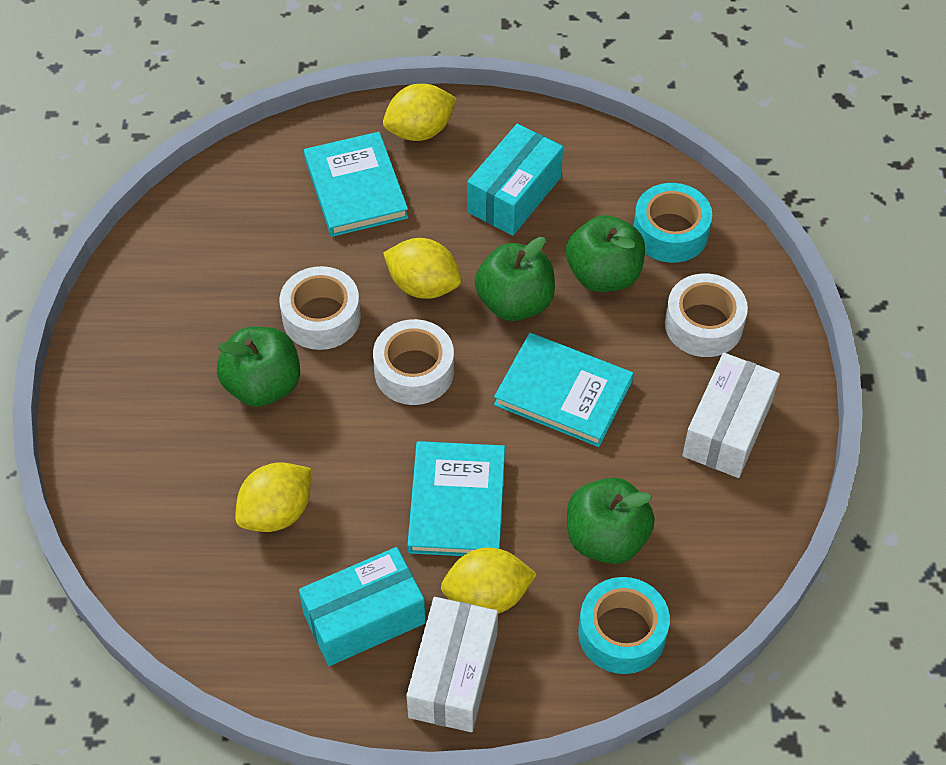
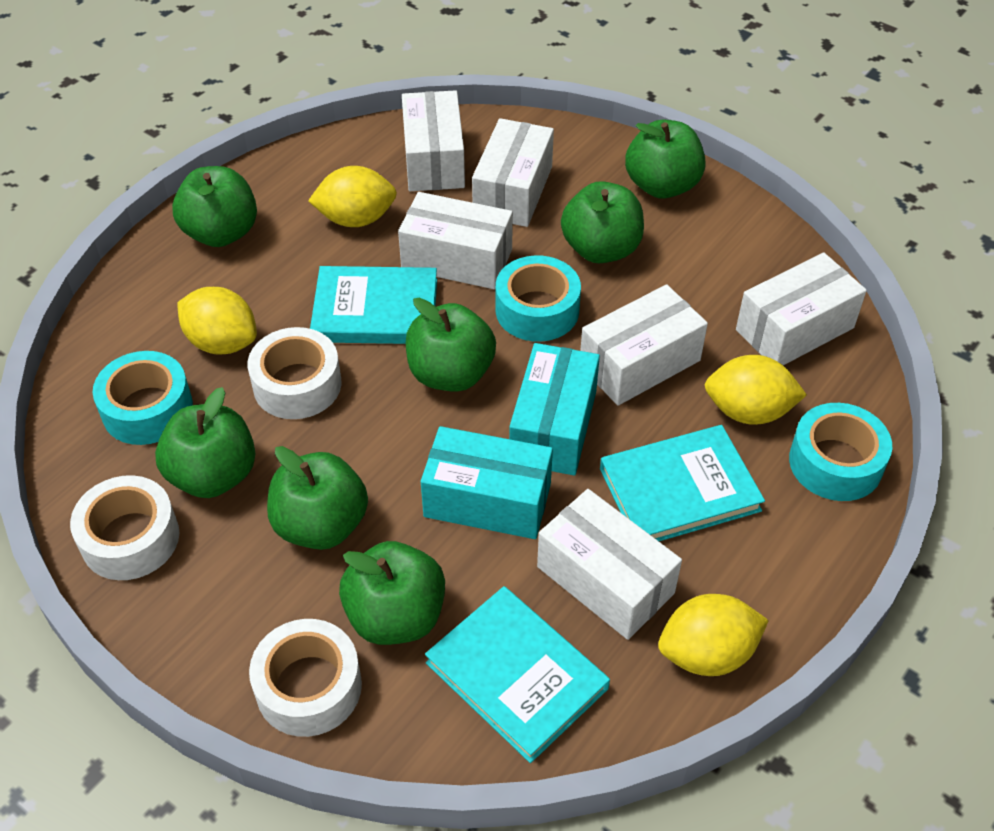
green apple: [217,327,300,407] [475,237,555,321] [566,215,645,292] [567,478,655,564] = 4 -> [155,387,256,498] [172,166,257,247] [267,446,368,550] [339,541,445,645] [406,298,496,392] [561,181,644,263] [625,120,706,199] = 7
turquoise tape: [578,577,670,674] [634,183,712,263] = 2 -> [93,351,193,445] [496,256,581,342] [789,403,892,501] = 3
white box: [406,597,498,732] [682,353,780,478] = 2 -> [398,192,513,289] [402,90,465,191] [472,118,554,227] [537,489,682,640] [580,284,708,406] [736,252,867,365] = 6

